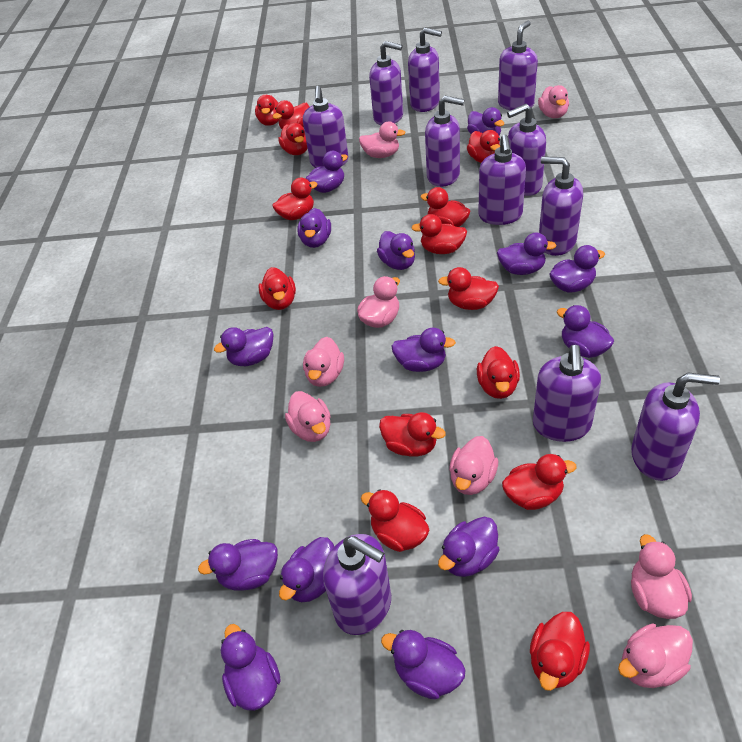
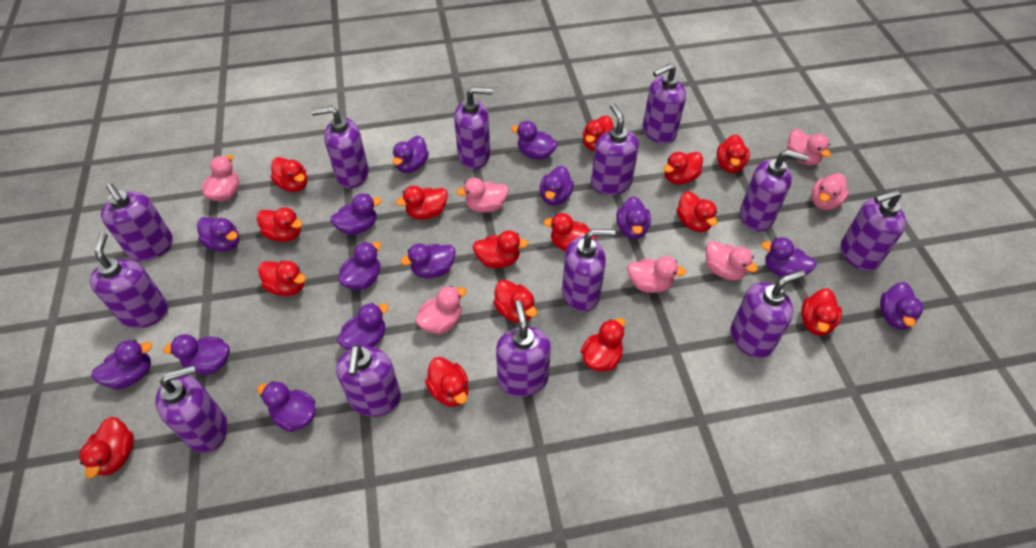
pink duck: [285,391,331,442] [303,337,344,387] [357,276,400,328] [359,122,406,158] [449,436,498,495] [538,85,569,118] [618,623,693,688] [631,534,692,619] = 8 -> [202,155,239,201] [415,286,466,334] [456,178,508,213] [627,256,686,293] [706,241,758,280] [787,129,831,166] [812,173,849,210] = 7
purple soap dispenser: [303,86,349,168] [323,534,391,635] [369,41,403,125] [408,28,442,112] [425,96,465,187] [478,135,526,225] [498,21,538,111] [507,104,546,196] [533,345,601,442] [539,156,583,256] [631,373,720,481] = 11 -> [90,233,168,328] [101,184,173,262] [155,365,228,453] [311,106,369,188] [336,344,401,417] [454,87,493,169] [496,300,551,397] [562,229,615,312] [591,103,639,195] [643,63,686,144] [730,270,805,358] [740,150,809,231] [841,189,906,271] = 13
red duck: [255,95,280,126] [258,267,296,310] [272,177,318,220] [273,100,310,129] [278,123,308,155] [361,489,430,552] [379,412,446,456] [411,214,467,254] [420,187,470,227] [438,267,499,310] [467,130,500,163] [477,346,520,399] [502,454,577,510] [530,612,590,691] = 14 -> [79,417,134,478] [257,207,303,242] [258,261,306,296] [270,157,307,192] [396,186,448,220] [425,357,469,407] [473,230,529,268] [493,280,537,323] [543,213,597,251] [581,318,625,372] [583,116,614,151] [663,152,703,184] [676,191,717,232] [717,134,750,173] [801,289,842,336] = 15

